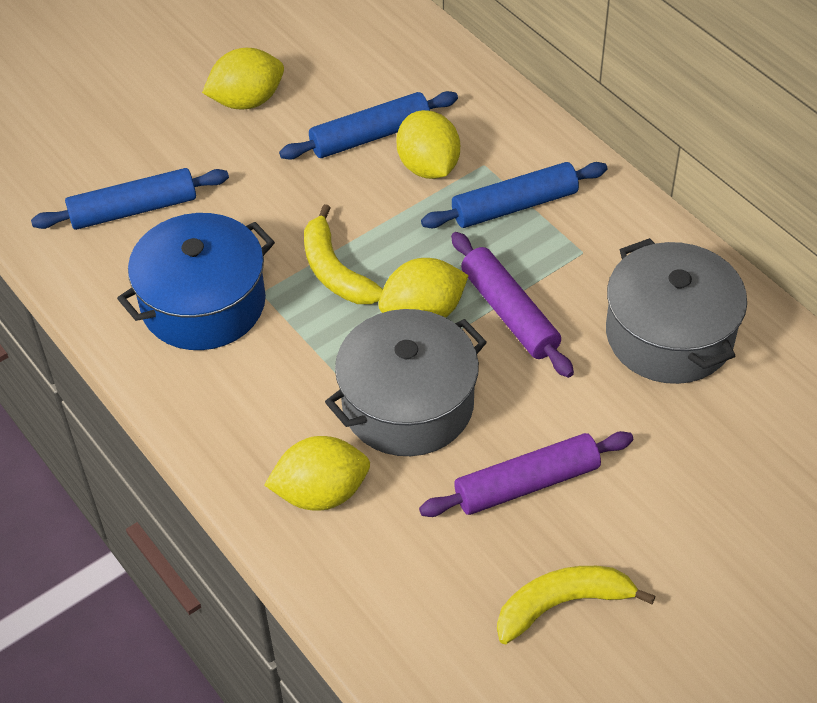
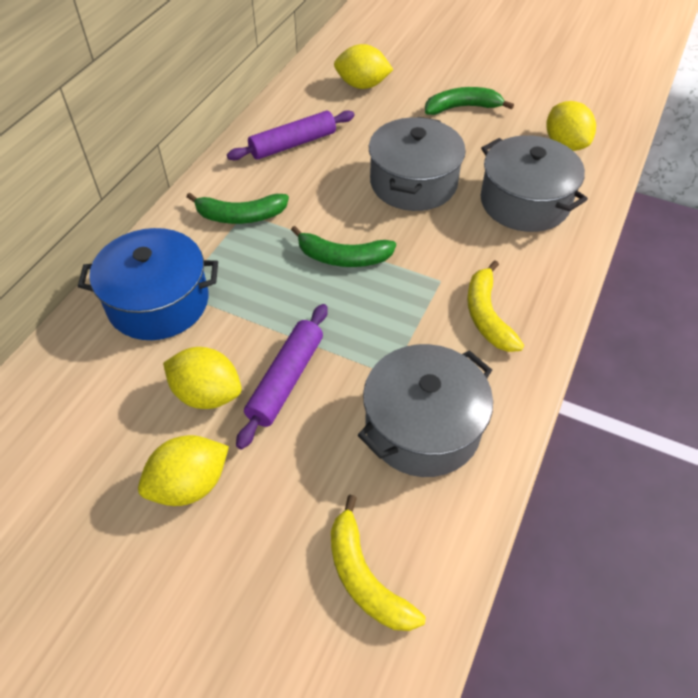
blue rolling pin: [31,168,229,230] [279,91,458,160] [421,162,608,228] = 3 -> none = 0
green banana: none = 0 -> [187,193,289,224] [291,226,396,267] [425,87,514,115] = 3
grey pot: [325,309,487,456] [606,238,747,384] = 2 -> [358,344,493,477] [369,117,466,211] [480,135,588,232] = 3

